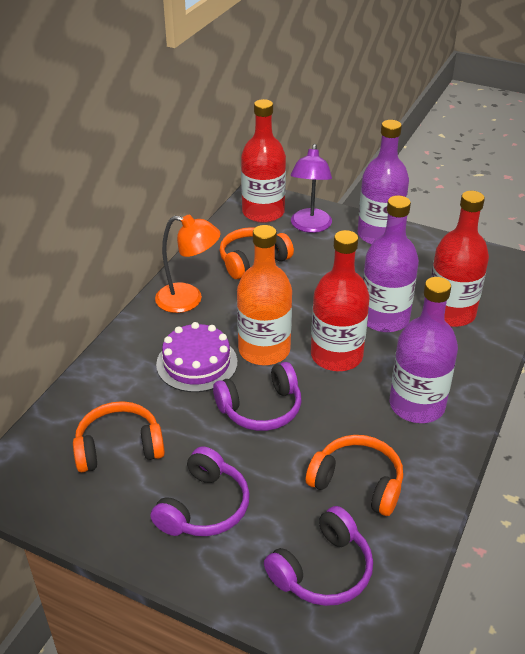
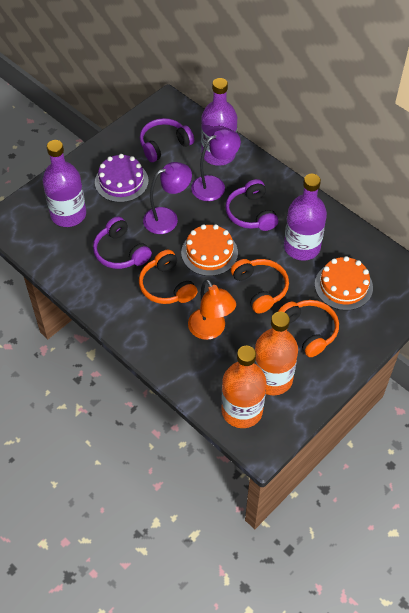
orange bottle: [237,225,292,365] = 1 -> [222,346,266,428] [254,312,298,395] = 2
orange cake: none = 0 -> [181,224,238,276] [315,256,373,310] = 2
purple lamp: [291,144,332,233] = 1 -> [143,162,192,234] [191,128,241,201] = 2
red bottle: [241,99,286,223] [311,230,370,371] [431,191,489,327] = 3 -> none = 0

